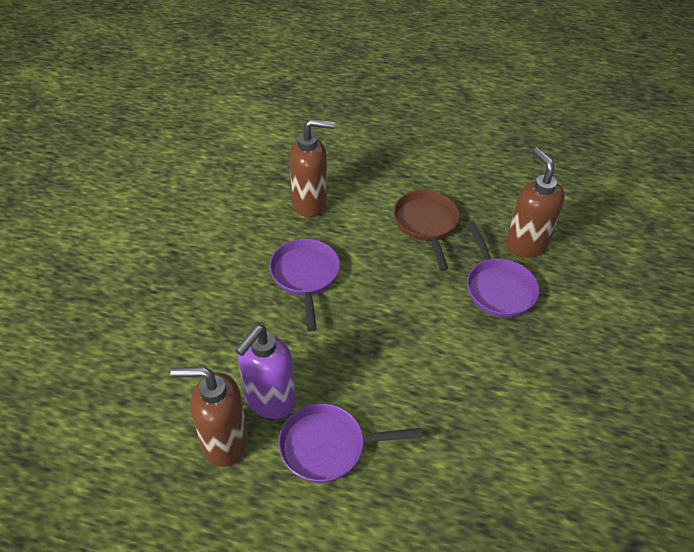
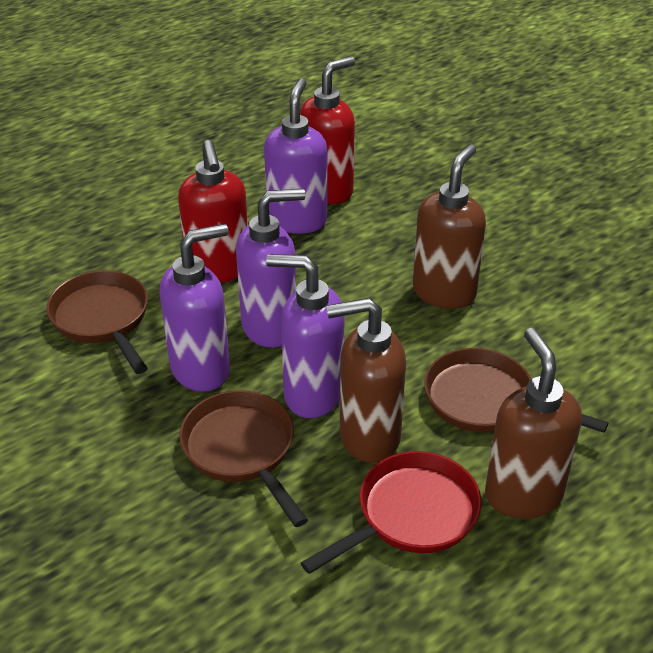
brown pan: [393,190,459,271] = 1 -> [47,270,148,374] [179,390,308,527] [424,348,609,433] = 3
purple pan: [269,239,340,331] [278,403,422,483] [467,222,539,317] = 3 -> none = 0
purple soap dispenser: [235,325,296,419] = 1 -> [160,224,230,392] [236,188,305,348] [264,78,327,234] [266,254,345,418] = 4
red pan: none = 0 -> [301,451,482,574] = 1
red soap dispenser: none = 0 -> [178,140,248,283] [300,56,355,204] = 2

